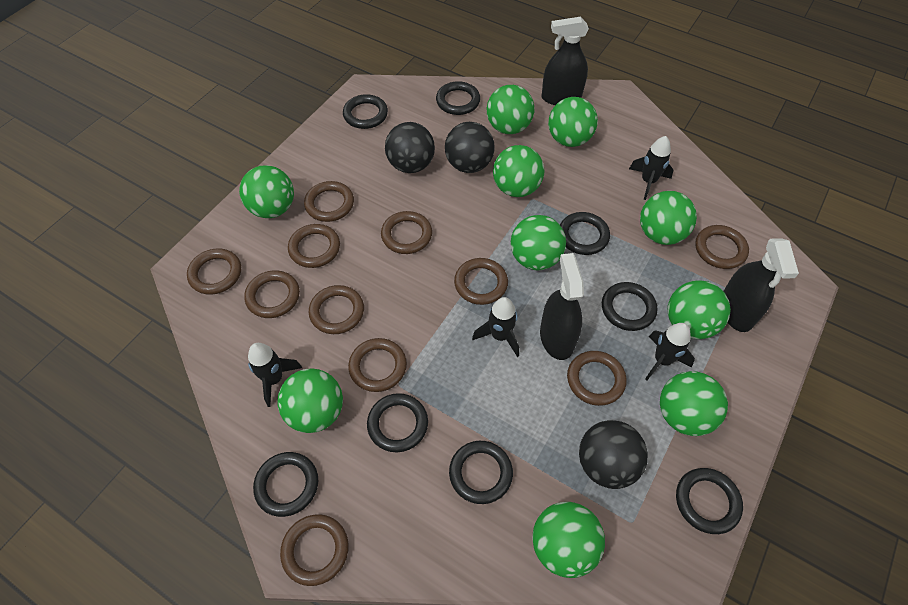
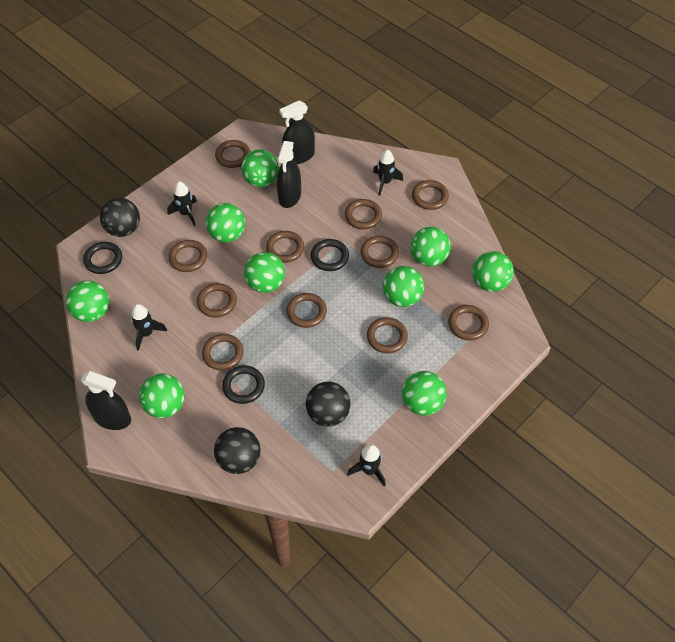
black ring: [253,452,318,517] [343,94,388,129] [367,393,428,452] [436,81,480,115] [449,441,513,504] [560,212,610,255] [602,282,657,331] [676,468,743,534] = 8 -> [83,242,122,274] [222,365,265,404] [311,239,349,271] = 3
green ball: [239,165,294,218] [277,368,343,433] [487,85,534,134] [493,145,544,197] [511,215,566,270] [532,502,605,578] [548,97,598,147] [640,191,697,245] [660,371,728,436] [668,280,731,339] = 10 -> [66,280,109,322] [139,374,185,418] [206,203,245,242] [241,149,279,187] [244,252,285,293] [383,266,424,307] [402,371,447,416] [410,227,450,267] [472,251,514,292] = 9

